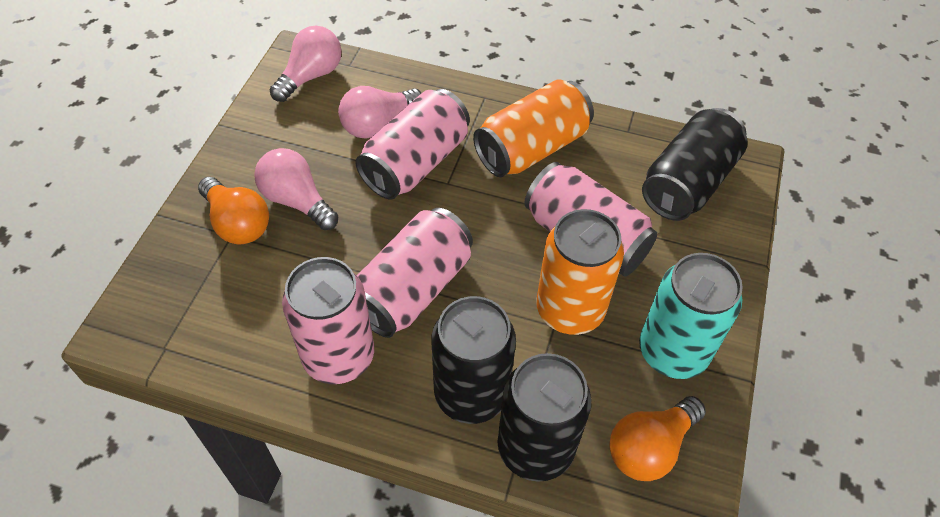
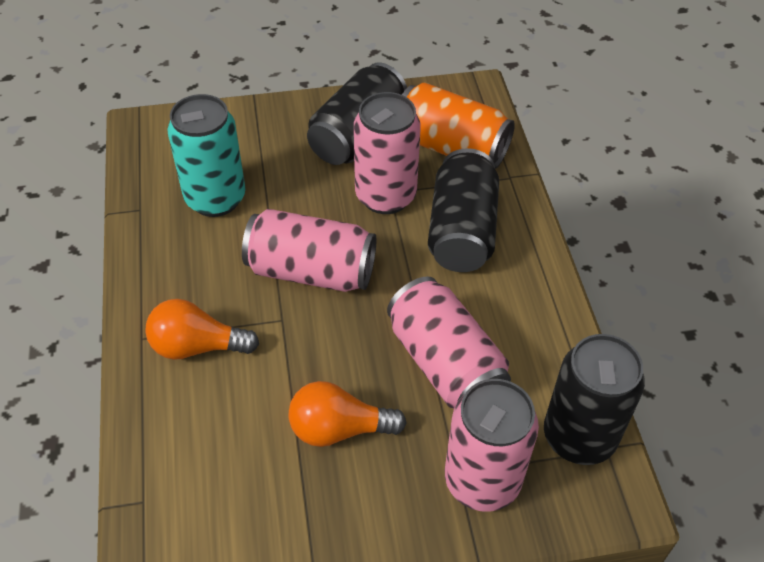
orange can: [473,79,594,177] [536,209,624,335] = 2 -> [402,82,515,169] = 1
pink light bulb: [254,148,338,230] [270,26,342,102] [338,86,421,139] = 3 -> none = 0

